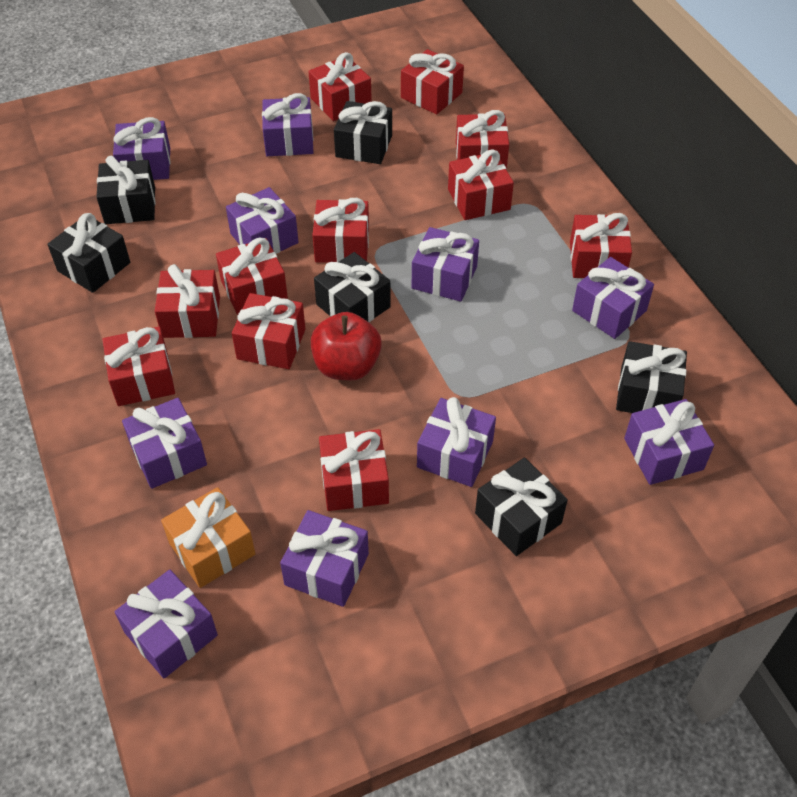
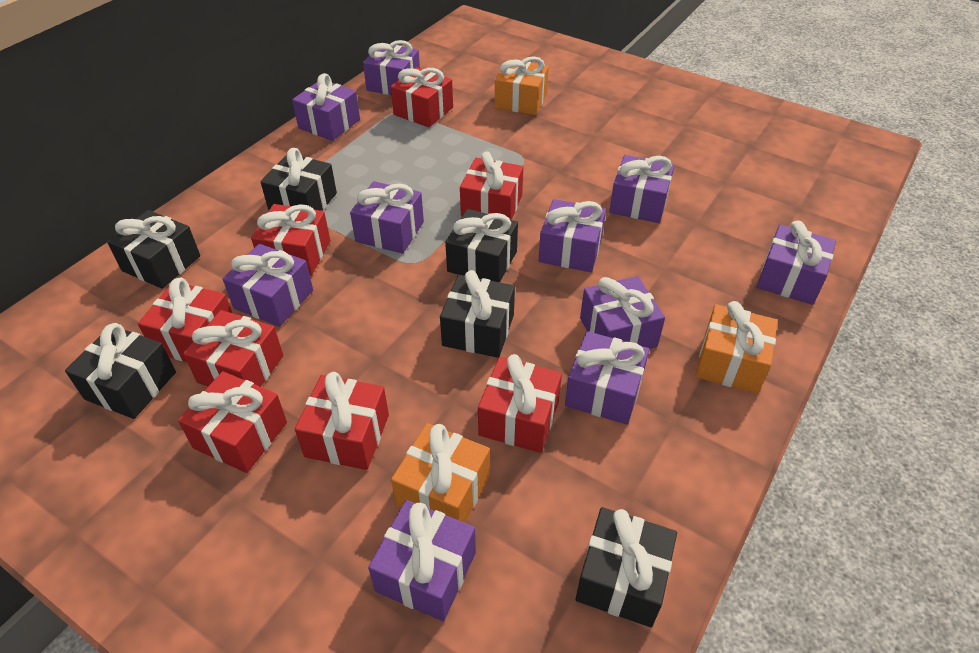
orange gift: [161,487,255,588] = 1 -> [391,423,490,523] [495,56,549,115] [695,301,778,394] = 3
red apple: [311,312,382,381] = 1 -> none = 0
red gift: [103,327,175,406] [155,264,220,338] [216,238,288,315] [232,293,305,369] [308,52,372,121] [313,198,369,263] [319,429,389,511] [401,49,464,115] [448,149,514,220] [456,110,509,170] [570,213,632,278] = 11 -> [138,277,232,362] [178,371,287,473] [183,310,283,387] [251,204,330,276] [295,372,389,470] [391,67,453,127] [460,152,523,220] [478,354,562,453] = 8

